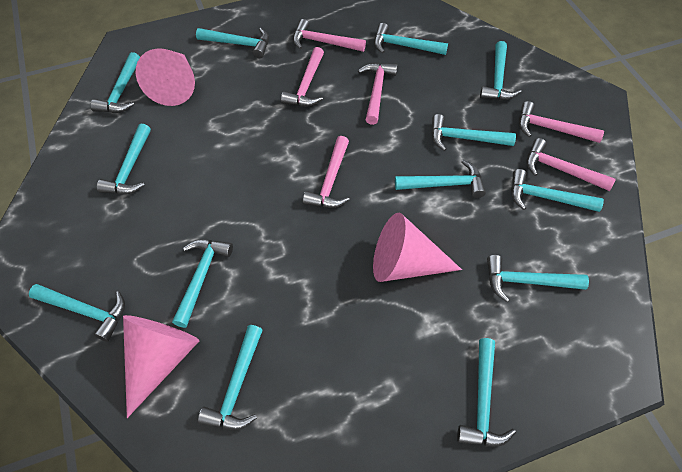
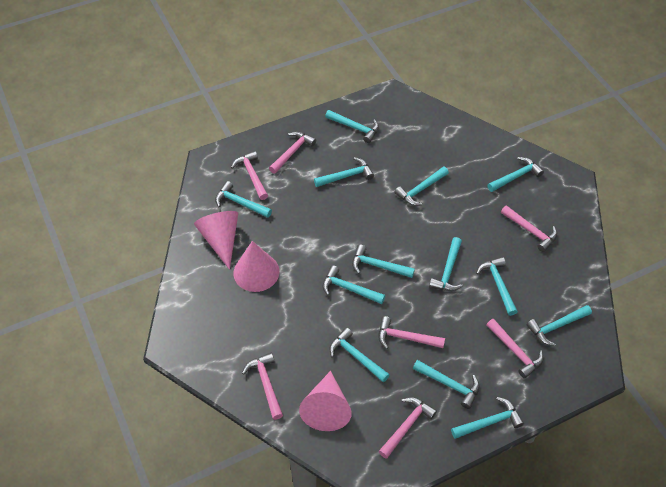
pink hammer: [281,47,324,106] [293,19,366,52] [303,136,350,208] [358,63,398,125] [519,101,604,143] [526,138,616,191] = 6 -> [231,151,268,200] [242,353,283,420] [269,131,316,174] [379,316,445,349] [379,397,437,459] [486,319,543,378] [501,205,557,252] = 7

